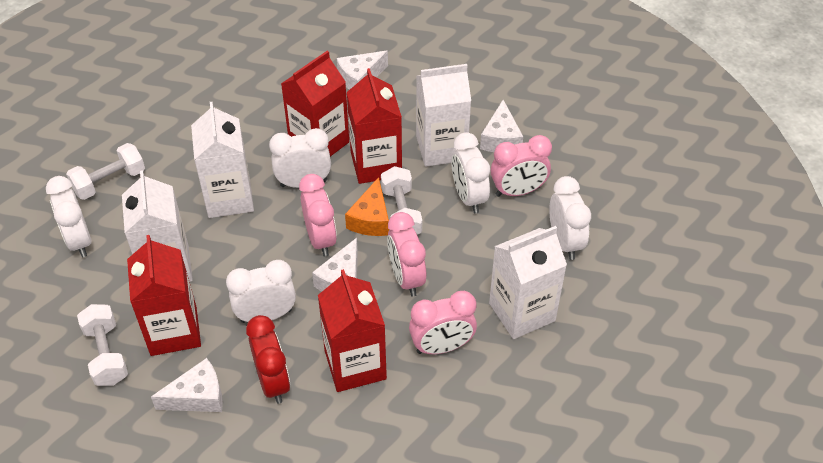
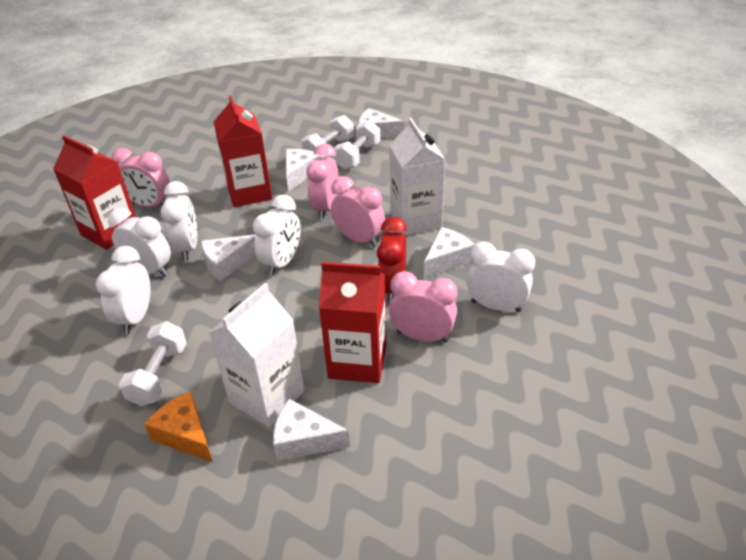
red carton: [127,235,201,356] [281,51,349,157] [318,269,387,392] [347,68,402,184] = 4 -> [53,136,136,250] [214,95,272,207] [319,262,387,383] = 3
white carton: [122,170,193,282] [191,102,254,218] [416,64,471,167] [489,226,567,339] = 4 -> [209,283,304,427] [389,118,446,235] = 2
white cheese: [151,358,223,412] [312,238,358,292] [337,50,388,90] [480,100,523,152] = 4 -> [201,234,256,281] [273,399,350,461] [286,149,320,192] [359,108,404,138] [424,227,475,278] = 5

